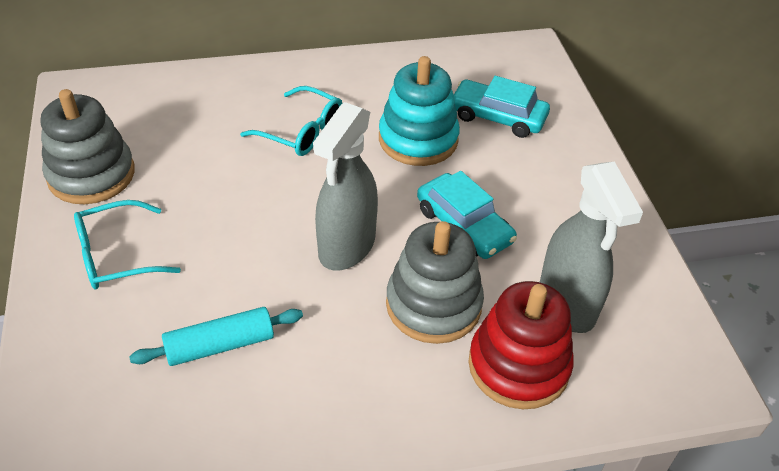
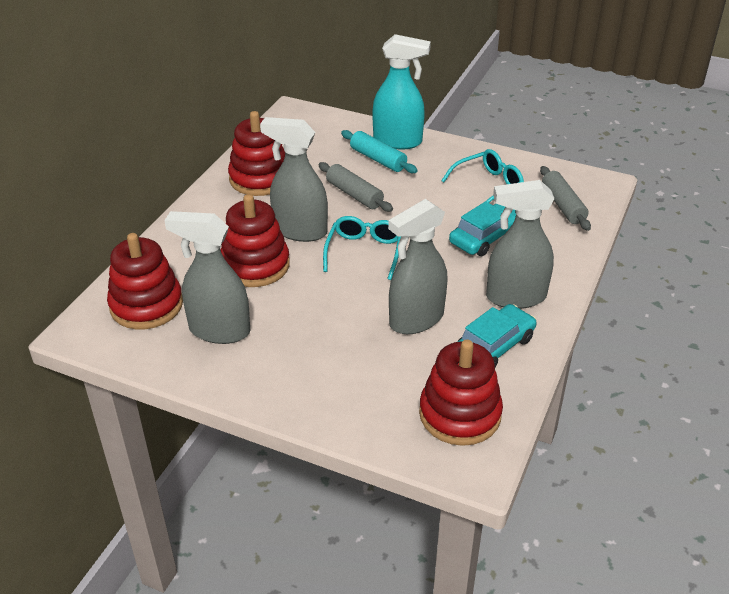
grey rolling pin: none = 0 -> [318,162,393,212] [540,166,591,231] = 2
grey spray bottle: [313,102,378,271] [540,161,643,333] = 2 -> [164,211,250,344] [260,117,328,242] [388,199,448,334] [486,180,555,309] = 4
grey stacking toy: [41,89,135,204] [386,221,484,344] = 2 -> none = 0
red stacking toy: [468,281,574,409] = 1 -> [107,233,183,329] [221,194,290,287] [228,111,285,196] [419,340,503,446] = 4
turquoise spray bottle: none = 0 -> [373,34,431,149] = 1
turquoise stacking toy: [379,56,460,166] = 1 -> none = 0

